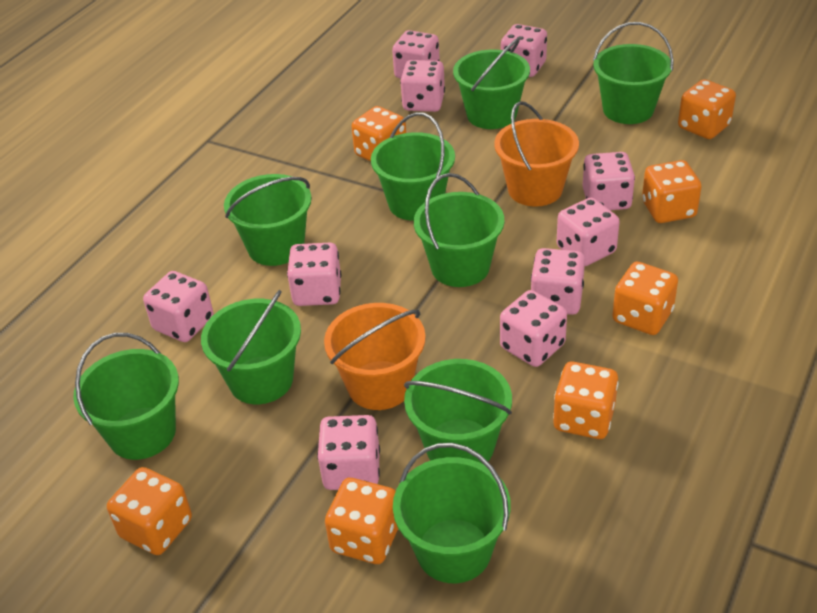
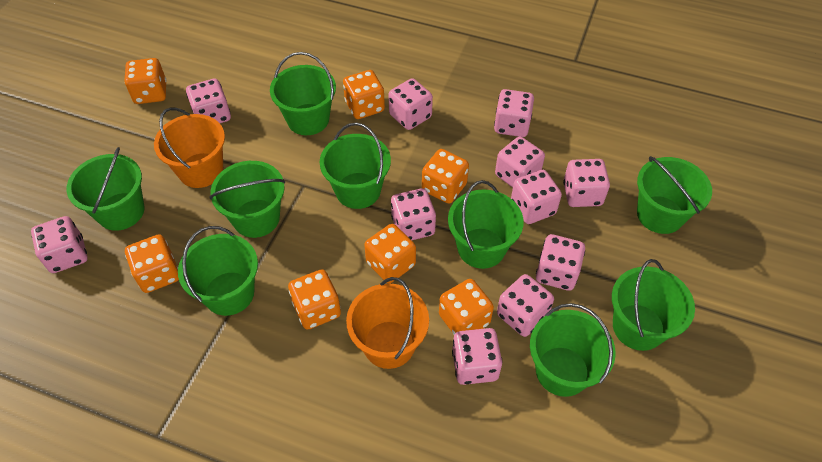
pink dice: [143,271,213,342] [287,243,341,306] [317,415,380,490] [392,30,440,79] [400,60,445,112] [500,290,567,367] [501,24,547,77] [531,248,585,315] [557,197,620,266] [583,152,635,210] = 10 -> [31,216,88,273] [186,79,231,123] [388,78,433,130] [391,188,436,240] [452,328,502,385] [494,89,534,137] [495,136,545,187] [497,274,554,337] [511,170,562,224] [536,234,585,291] [563,159,610,207] = 11

